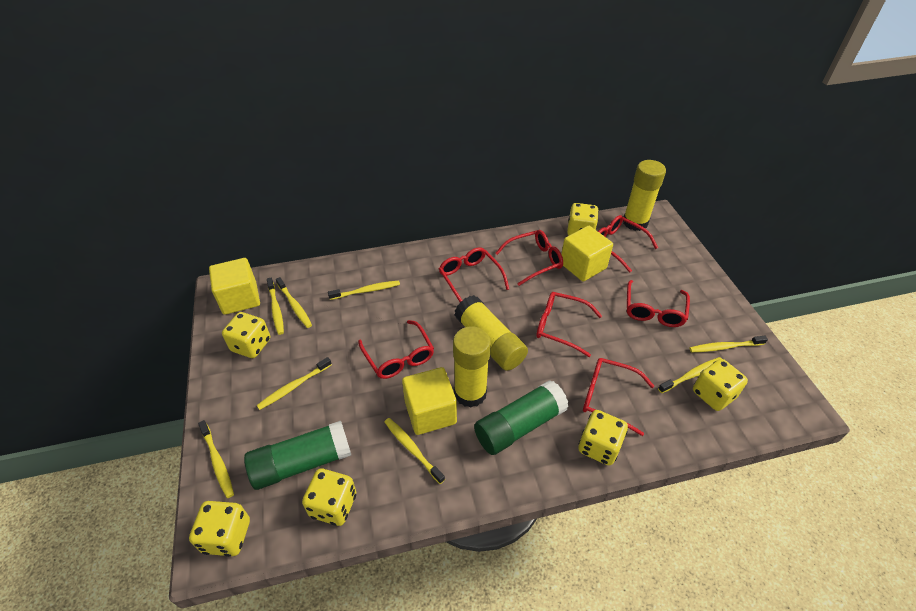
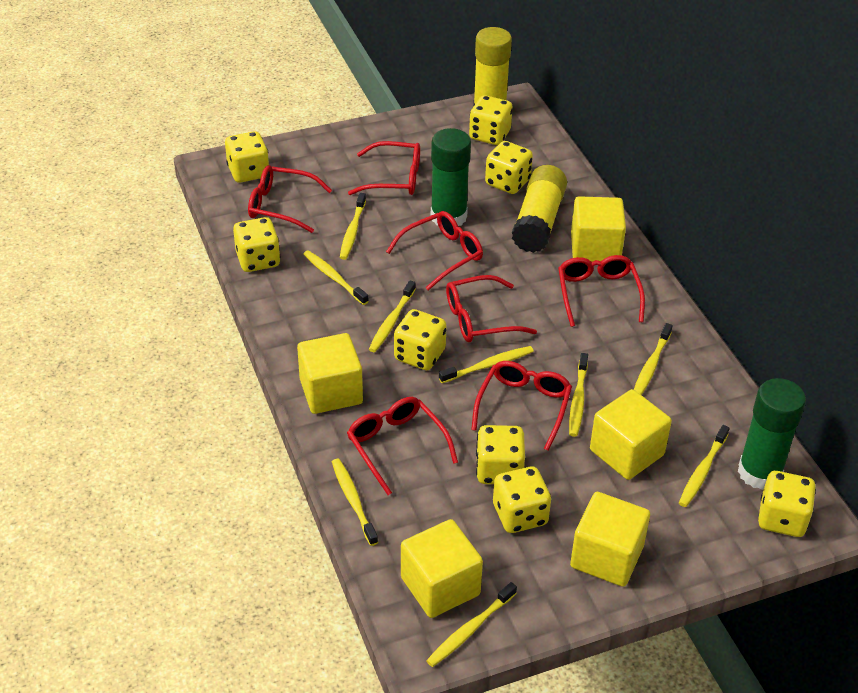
yellow cube: [209,258,260,315] [402,367,457,435] [561,226,613,282] = 3 -> [297,333,363,414] [401,519,483,618] [570,492,650,587] [571,196,626,262] [590,389,672,480] = 5
yellow dice: [189,501,250,557] [222,312,270,358] [302,469,356,526] [567,203,599,236] [578,410,628,465] [693,359,748,411] = 6 -> [225,131,269,183] [233,217,280,272] [394,309,447,370] [469,95,513,145] [476,425,525,484] [485,141,533,194] [493,466,551,533] [758,471,816,537] = 8
yellow glue stick: [453,326,491,407] [454,295,528,371] [623,160,666,231] = 3 -> [473,27,512,107] [512,165,567,253] = 2
yellow toothbrush: [198,420,234,498] [256,357,332,410] [267,278,284,335] [276,277,312,328] [328,280,400,300] [384,418,445,484] [658,357,722,393] [689,336,768,352] = 8 -> [303,250,369,305] [332,459,378,546] [340,193,366,260] [369,281,416,352] [426,582,517,667] [439,346,534,383] [569,353,588,437] [634,323,673,395] [679,425,729,507] = 9

